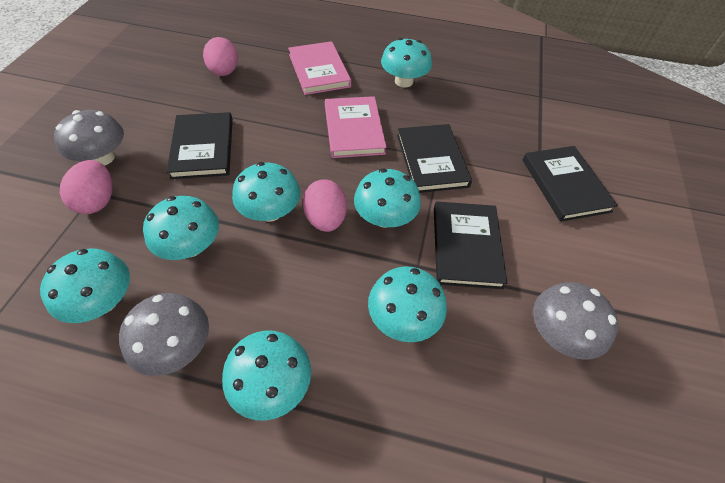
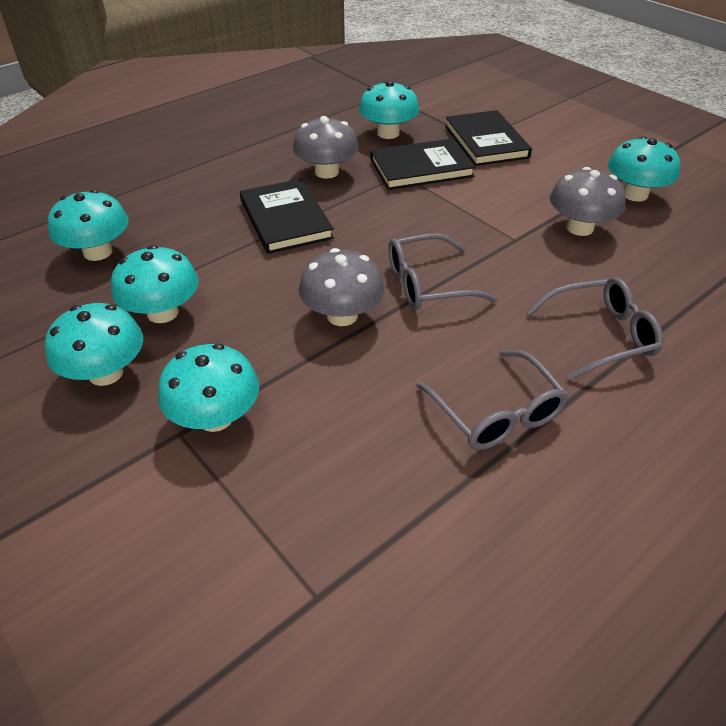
black book: [167,112,233,179] [397,124,472,193] [434,201,507,289] [523,146,618,222] = 4 -> [240,179,334,254] [370,138,476,190] [445,110,532,166] = 3
grey glasses: none = 0 -> [388,233,498,310] [416,350,569,450] [526,277,663,380] = 3
pink book: [288,41,351,95] [325,96,387,158] = 2 -> none = 0
pink egg: [60,160,113,214] [203,37,238,76] [303,180,347,232] = 3 -> none = 0
turquoise mushroom: [40,249,130,323] [143,196,219,260] [222,331,311,420] [232,162,300,222] [354,168,421,228] [368,266,447,342] [381,38,432,87] = 7 -> [45,303,143,386] [48,189,129,261] [111,245,199,323] [158,344,259,432] [359,81,419,139] [608,136,680,202] = 6

